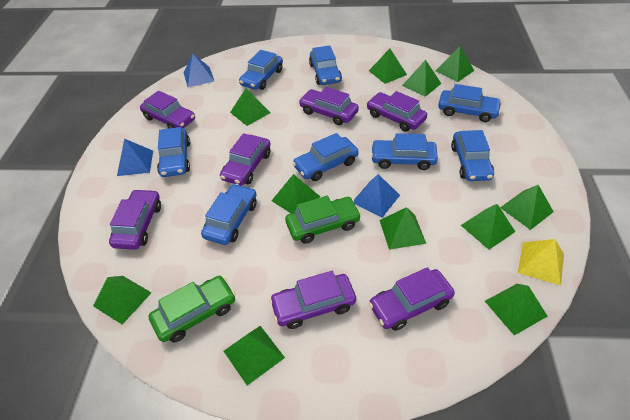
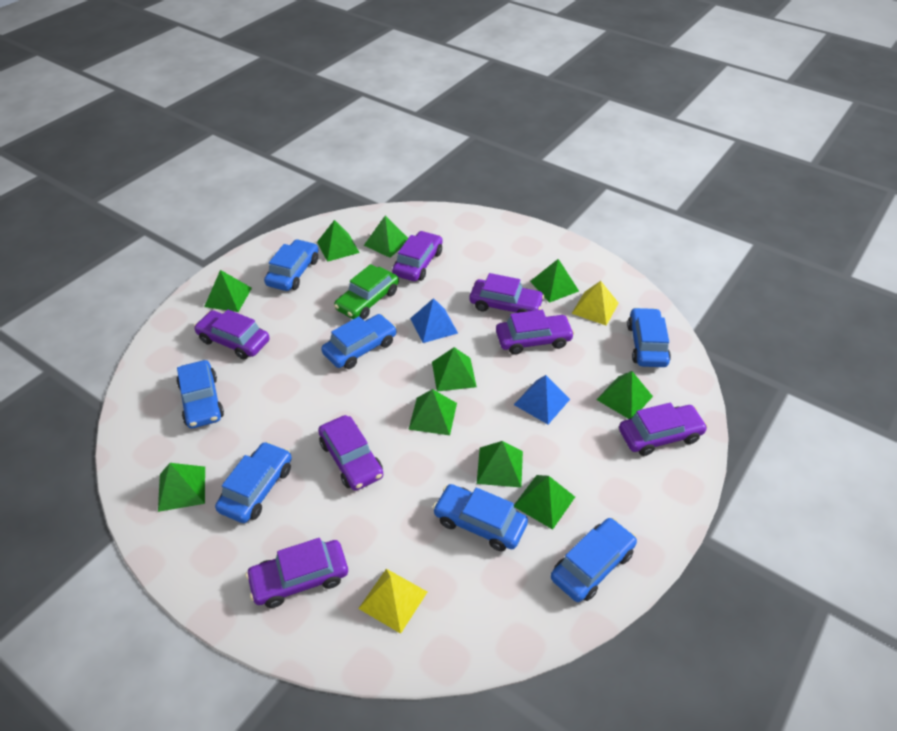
blue car: [157,127,190,177] [201,184,257,245] [239,50,283,90] [292,133,359,181] [309,45,342,85] [371,133,438,170] [438,84,502,122] [451,130,494,181] = 8 -> [176,360,224,428] [215,442,292,523] [264,239,319,291] [321,314,397,369] [433,484,528,551] [551,518,637,602] [627,308,671,367] = 7
blue pyramid: [117,139,153,176] [184,53,214,87] [354,174,400,218] = 3 -> [410,298,458,343] [514,375,570,424] = 2
green car: [148,276,236,343] [285,196,361,244] = 2 -> [334,264,399,320] = 1
green pyramid: [93,276,152,325] [224,326,285,386] [230,88,270,126] [272,174,320,213] [369,48,407,84] [379,207,426,250] [402,60,442,97] [436,46,474,82] [461,204,515,250] [485,284,548,335] [500,185,554,230] = 11 -> [158,463,205,512] [204,270,252,312] [317,220,360,262] [364,216,408,258] [408,389,457,435] [432,347,477,391] [477,441,523,488] [514,475,575,530] [530,259,579,303] [596,371,653,419] = 10
yellow pyramid: [518,239,564,286] = 1 -> [358,569,427,634] [572,281,619,326] = 2

